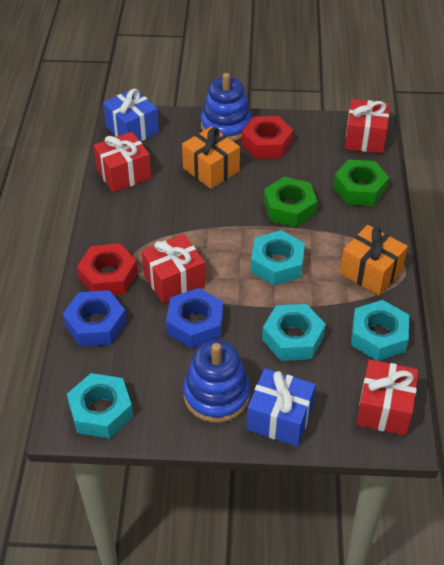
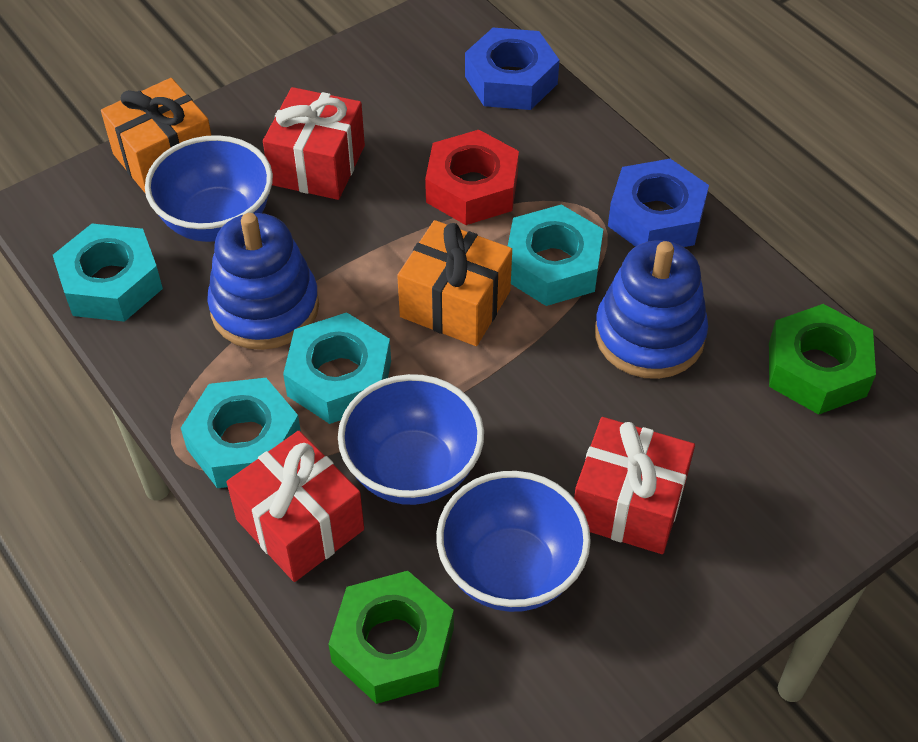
blue bowl: none = 0 -> [145,135,273,242] [338,374,484,505] [436,471,591,612] = 3
blue gift: [103,88,159,141] [247,368,316,446] = 2 -> none = 0
red gift: [93,132,151,193] [142,234,205,304] [345,99,389,153] [356,359,419,436] = 4 -> [227,431,364,582] [263,87,365,200] [574,417,695,554] = 3
red nut: [77,243,138,295] [241,116,293,159] = 2 -> [425,130,519,225] = 1

